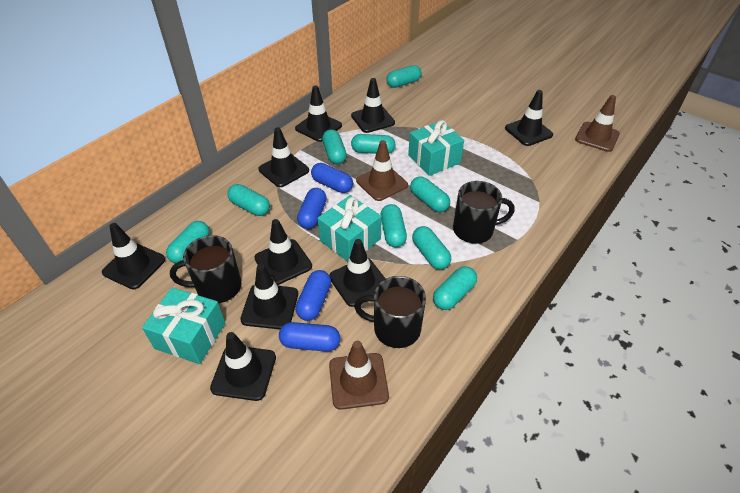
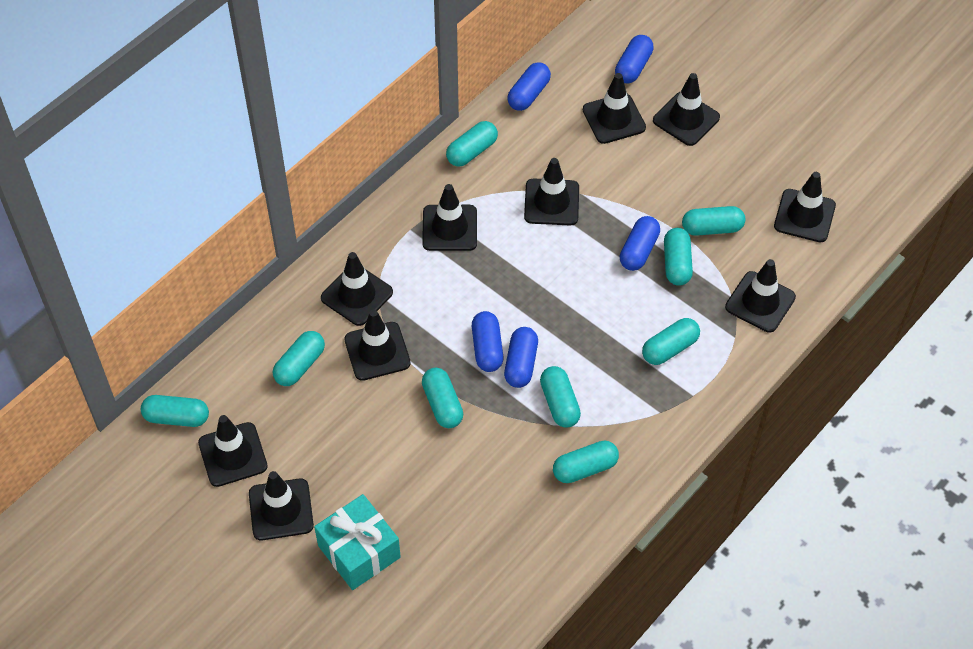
black mug: [170,235,242,303] [354,276,426,348] [453,181,515,244] = 3 -> none = 0
black traffic cone: [102,223,165,289] [210,332,276,401] [240,264,298,329] [254,219,312,285] [258,127,309,187] [295,86,342,142] [329,239,385,307] [351,78,395,133] [505,90,553,146] = 9 -> [198,415,268,487] [249,471,314,540] [321,252,393,326] [344,309,411,381] [422,184,477,251] [524,158,579,225] [583,73,646,144] [653,73,720,146] [725,259,796,333] [774,172,836,242] = 10
blue capsule: [279,322,340,352] [295,270,331,321] [297,188,327,229] [311,163,353,193] = 4 -> [472,311,503,372] [504,327,538,388] [507,62,551,111] [615,35,654,83] [620,216,660,271] = 5
brown traffic cone: [329,341,389,410] [356,140,408,201] [575,95,620,152] = 3 -> none = 0
turquoise gift: [142,288,225,364] [318,195,382,262] [408,120,464,176] = 3 -> [314,494,401,590] = 1

